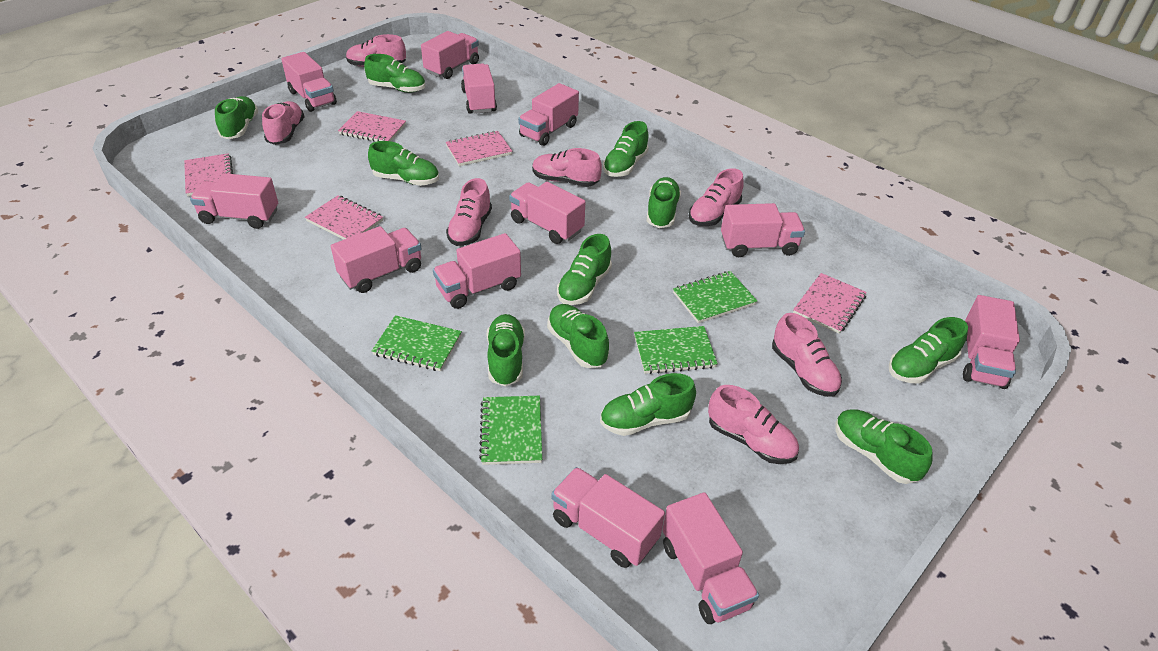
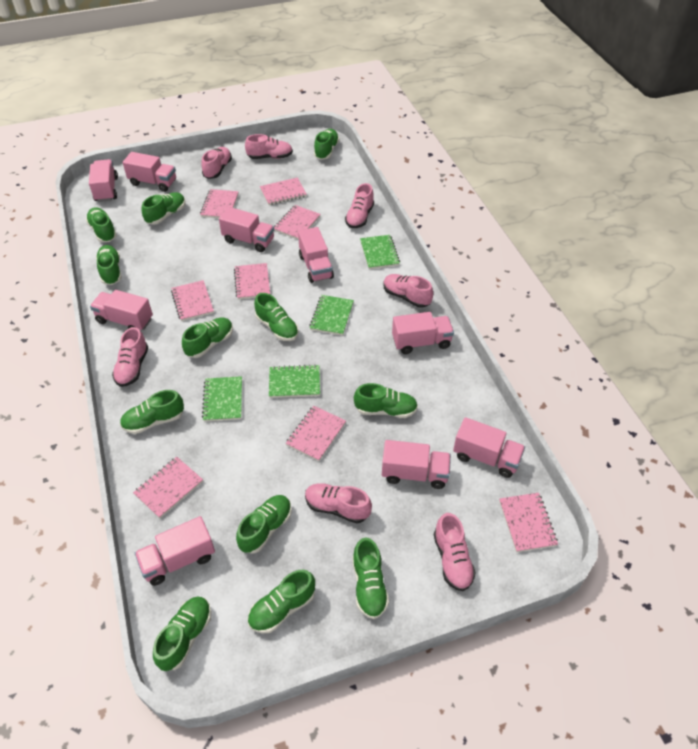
green shoe: [215,96,258,139] [364,54,425,93] [368,141,439,186] [487,314,525,387] [547,304,609,368] [557,234,612,305] [600,373,696,436] [603,121,649,177] [647,177,681,228] [836,409,933,484] [889,317,968,384] = 11 -> [86,207,117,242] [96,245,122,285] [120,390,184,434] [141,192,185,225] [153,596,211,671] [182,318,233,358] [236,495,292,554] [247,570,315,633] [254,293,299,341] [314,129,339,160] [352,537,389,619] [354,383,418,418] = 12
pink notebook: [184,153,233,196] [305,195,383,239] [338,111,406,142] [445,131,512,166] [793,273,867,334] = 5 -> [133,457,203,518] [171,280,214,321] [200,189,239,218] [234,263,270,300] [260,178,307,205] [274,205,321,240] [286,406,346,461] [499,493,558,552] = 8
pink truck: [190,173,278,229] [281,52,337,112] [331,226,422,293] [421,31,479,79] [433,233,521,309] [461,63,497,114] [509,182,585,244] [518,83,579,146] [551,467,665,568] [663,492,759,624] [721,203,805,257] [963,295,1020,389] = 12 -> [89,159,118,202] [90,290,153,330] [123,152,176,192] [135,516,215,586] [219,207,274,252] [298,227,334,283] [382,440,451,489] [392,312,454,354] [453,417,525,478] = 9

